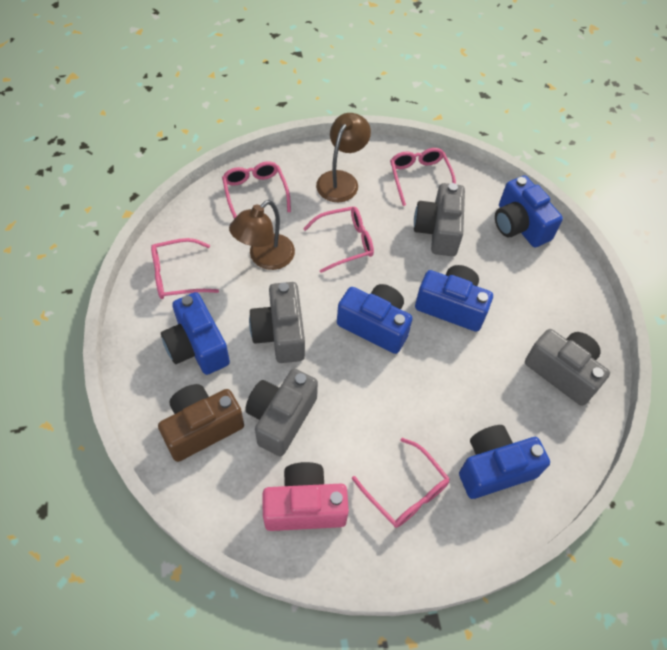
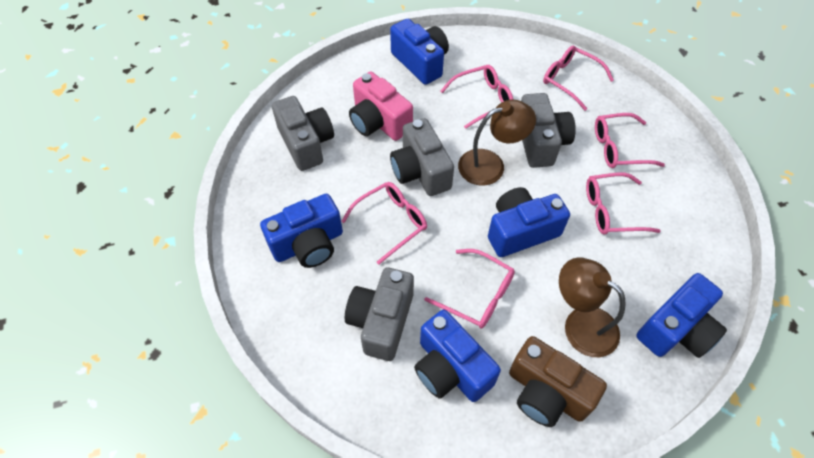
pink glasses: [151,238,219,299] [222,161,291,219] [303,206,374,273] [352,438,450,528] [390,148,456,206] = 5 -> [341,182,427,265] [424,249,515,329] [441,65,513,129] [543,46,614,111] [586,173,661,235] [595,113,665,168] = 6

